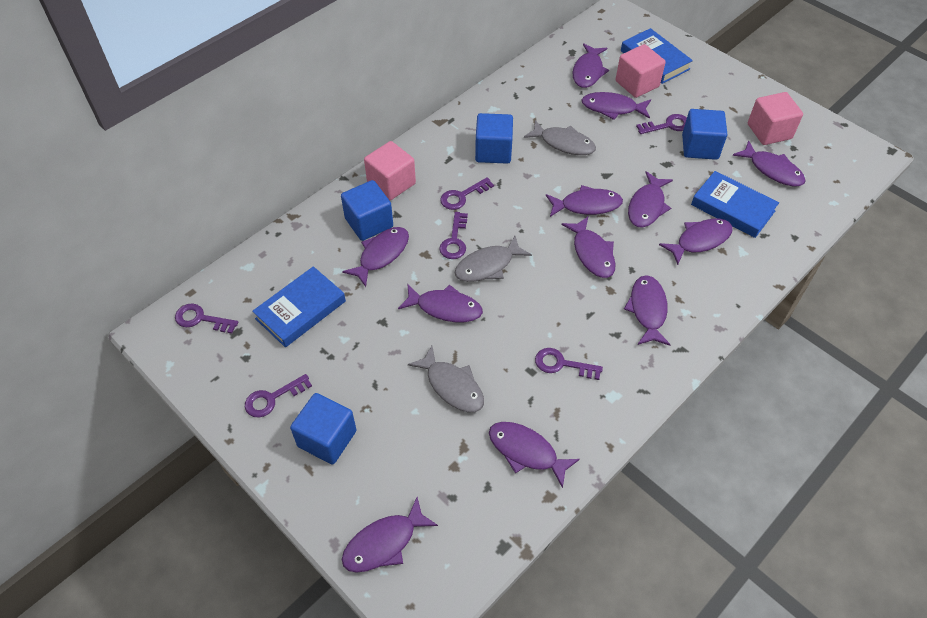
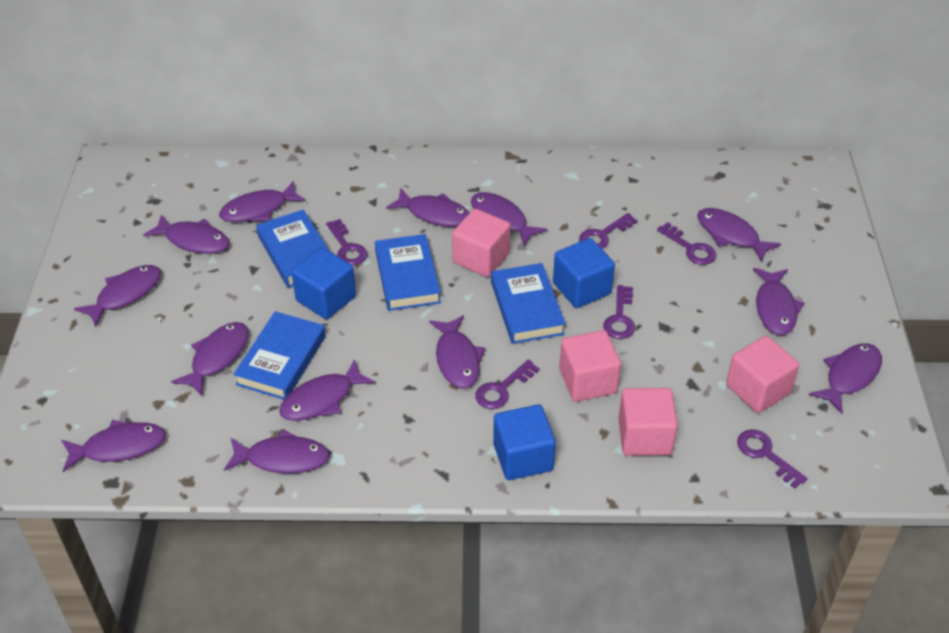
blue book: [252,266,346,347] [621,28,693,84] [691,171,779,238] = 3 -> [233,311,326,400] [256,209,329,288] [375,234,441,311] [491,263,565,344] = 4
blue cube: [290,393,357,465] [341,180,393,241] [475,113,513,164] [682,109,727,160] = 4 -> [291,247,356,319] [493,404,556,480] [553,238,615,308] = 3
grey fish: [408,346,484,412] [454,236,532,282] [524,120,596,155] = 3 -> none = 0
pink cube: [364,141,416,200] [616,44,666,98] [748,92,803,145] = 3 -> [452,209,511,277] [559,330,621,402] [618,388,678,456] [726,336,799,413] = 4
purple fish: [342,227,409,287] [342,497,438,573] [398,285,483,322] [489,422,580,488] [546,185,623,217] [561,217,615,278] [572,43,609,88] [581,92,651,120] [624,275,671,346] [628,171,673,228] [659,218,733,265] [733,140,806,186] = 12 -> [61,420,166,472] [74,265,161,327] [143,214,230,254] [171,322,249,396] [219,181,306,222] [224,429,330,474] [279,359,375,421] [386,188,469,227] [429,315,485,389] [471,192,547,246] [697,208,781,262] [753,268,805,335] [809,343,882,414] = 13

